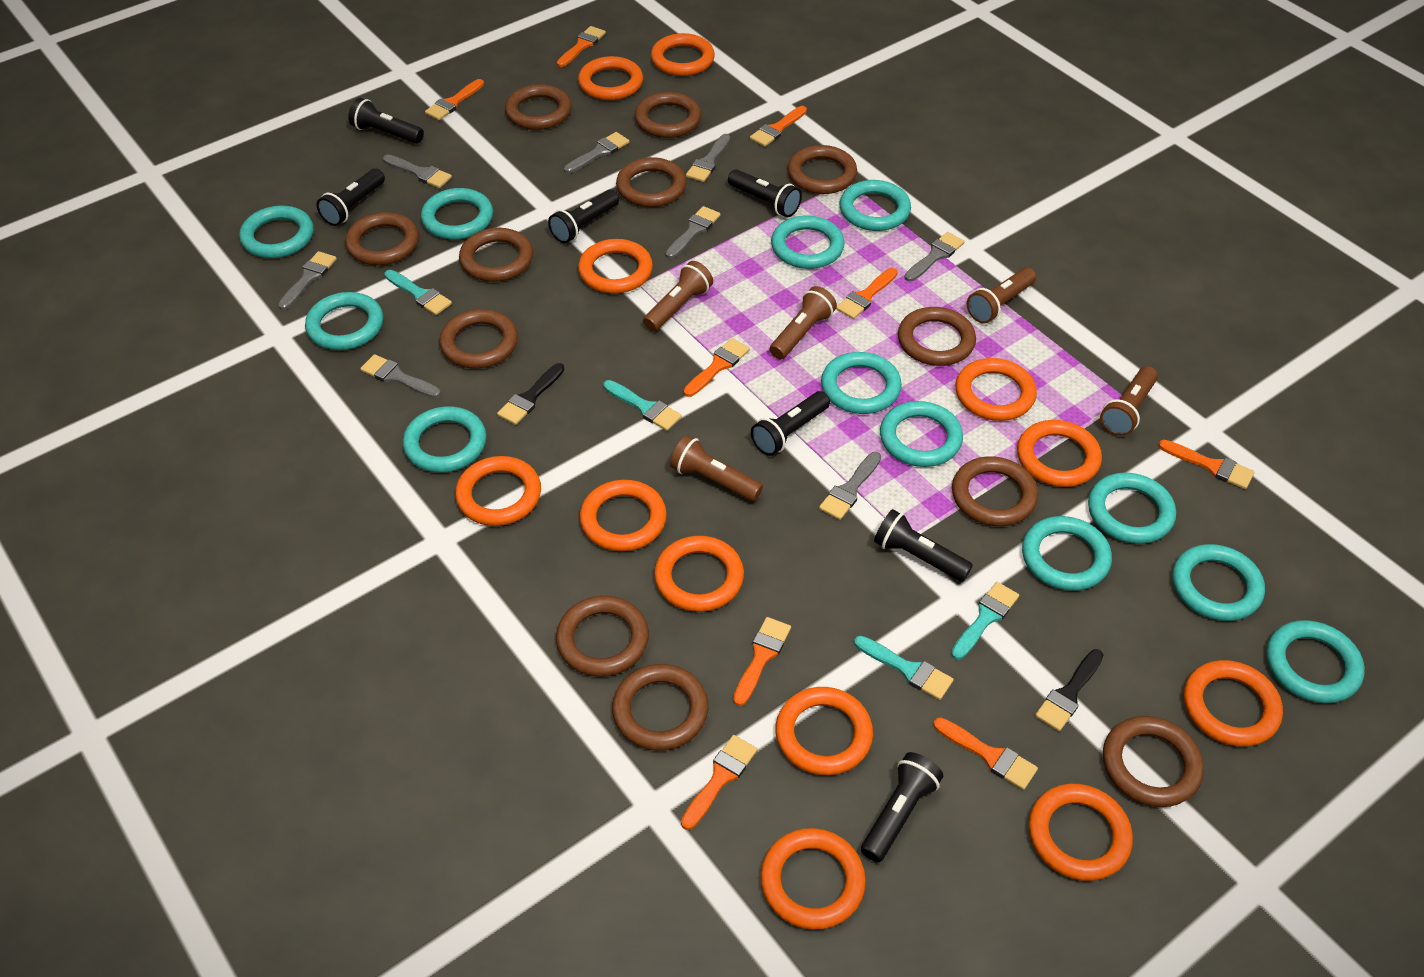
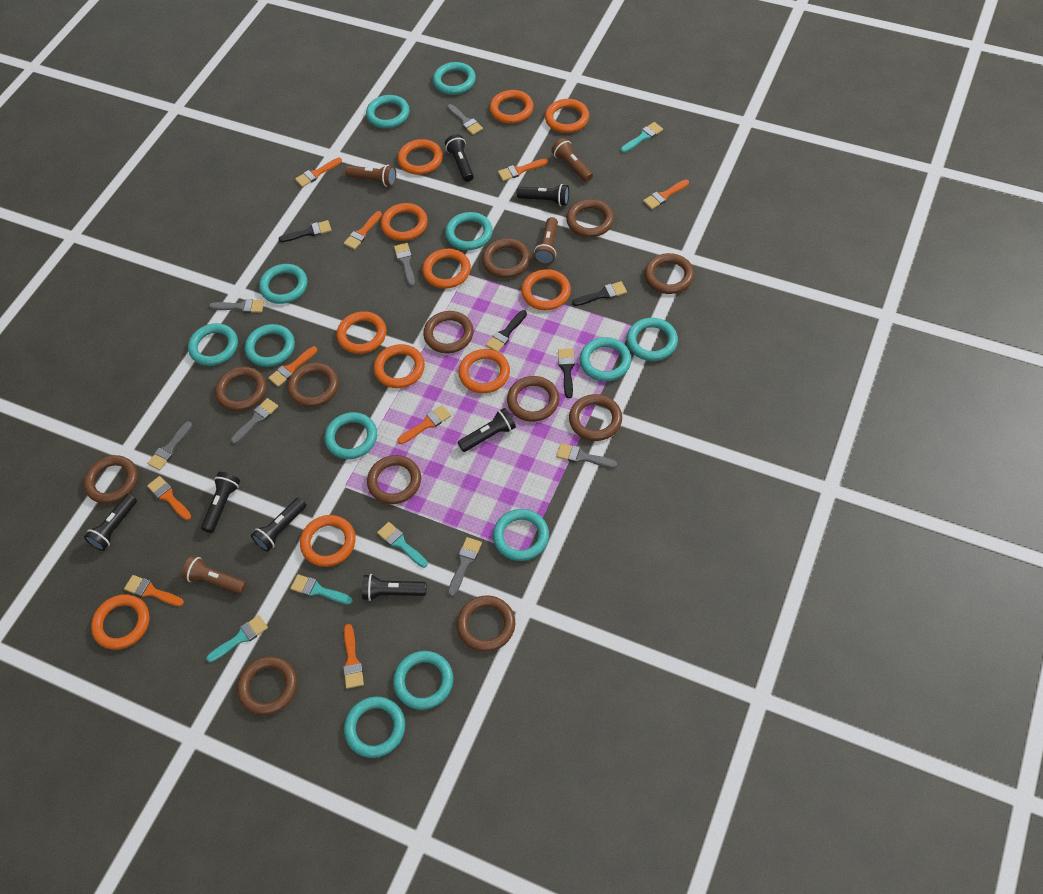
black brush: [497,363,564,425] [1035,649,1103,731] = 2 -> [278,220,331,242] [486,310,527,352] [558,348,575,398] [572,281,627,306] = 4
brown flashlight: [643,261,713,331] [670,435,763,501] [770,286,837,359] [967,267,1036,323] [1100,366,1158,436] = 5 -> [182,556,247,594] [345,165,396,187] [534,217,558,265] [551,138,593,182] = 4
grey brush: [278,251,337,310] [360,354,441,398] [383,155,452,188] [564,132,629,173] [666,206,721,259] [686,134,730,182] [819,452,881,520] [904,232,965,282] = 8 -> [147,421,192,470] [209,299,264,313] [231,398,278,444] [394,243,415,286] [447,104,483,135] [448,537,482,596] [556,443,617,468] = 7
orange ring: [455,456,541,526] [578,56,643,100] [578,239,653,294] [580,480,667,551] [651,33,715,76] [654,536,744,612] [760,828,866,930] [775,687,873,775] [955,358,1037,421] [1017,420,1102,487] [1029,784,1133,881] [1184,660,1283,747] = 12 -> [91,594,149,650] [300,515,356,567] [337,311,386,354] [374,344,425,388] [381,203,428,241] [398,139,443,175] [422,249,471,289] [459,349,510,393] [490,90,534,124] [521,269,571,310] [545,99,589,133] = 11

